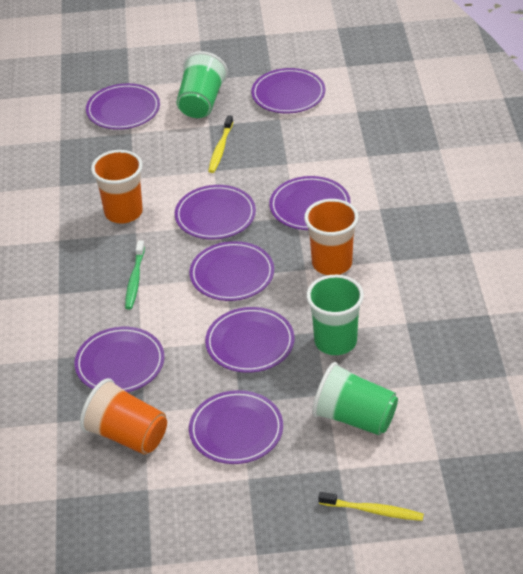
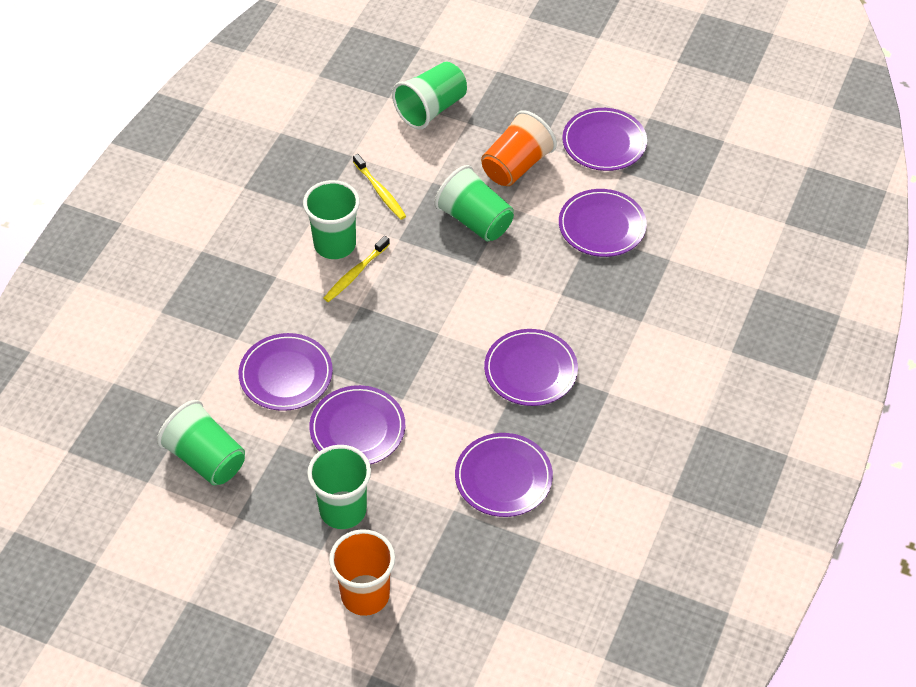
green cup: [177,51,228,118] [306,275,364,355] [312,362,398,435] = 3 -> [157,400,245,485] [303,180,360,259] [307,445,371,529] [392,62,467,130] [434,165,514,242] = 5
green toothbrush: [125,240,145,309] = 1 -> none = 0
orange cup: [80,378,167,455] [91,150,143,223] [304,199,359,275] = 3 -> [329,529,395,616] [481,110,557,186] = 2
purple plate: [75,327,165,392] [86,83,160,130] [175,185,256,239] [189,241,274,301] [189,390,283,464] [205,307,294,373] [251,68,325,113] [269,176,351,230] = 8 -> [239,333,333,411] [309,385,405,464] [455,433,553,517] [484,329,578,406] [559,189,647,257] [562,108,647,171] = 6

